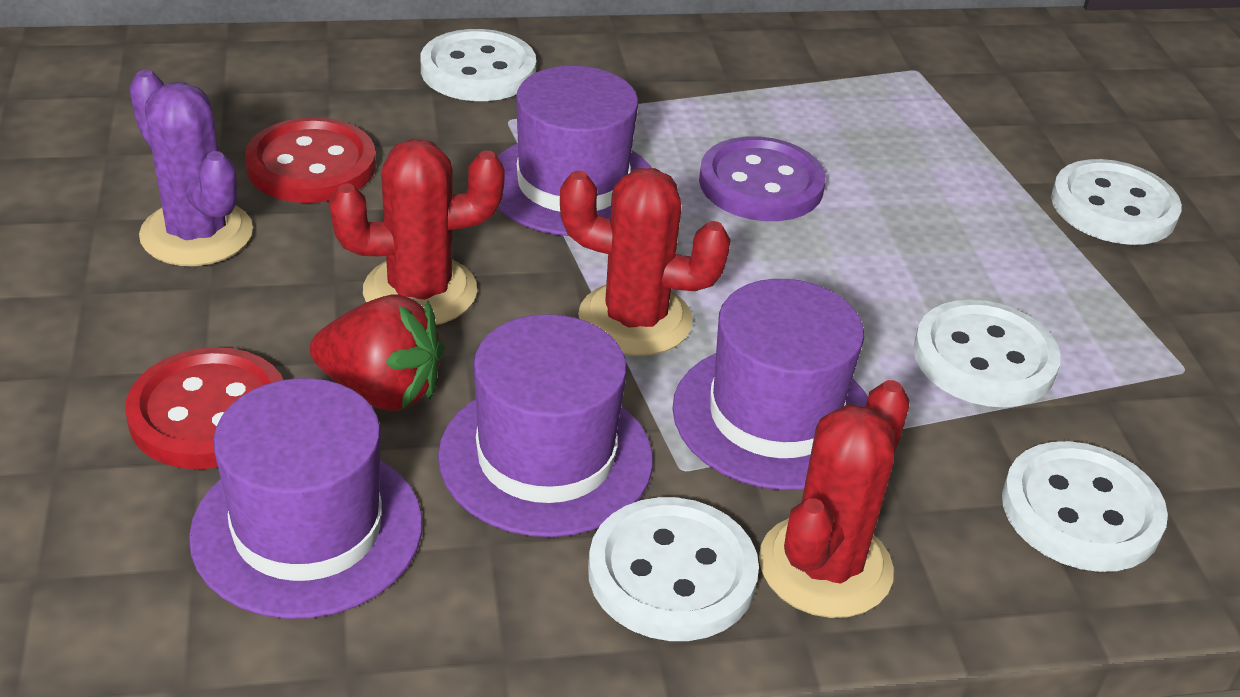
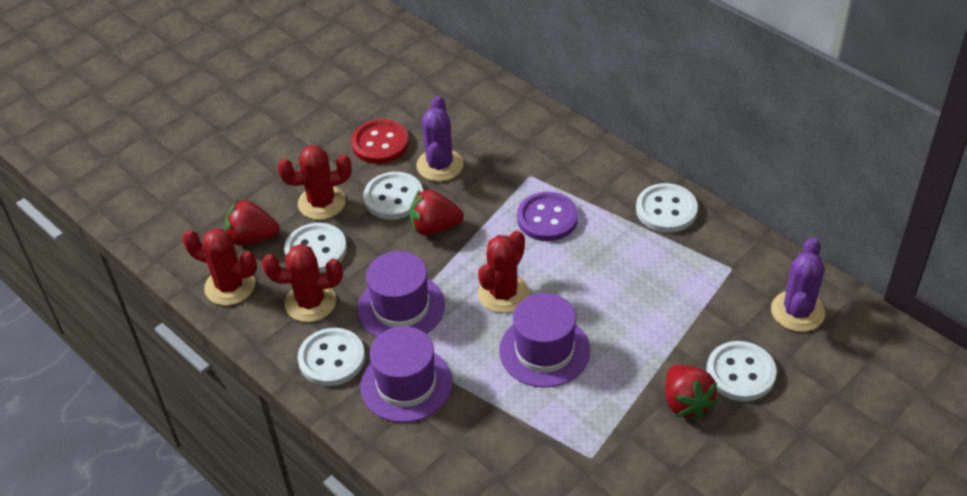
purple cactus: [129,70,253,266] = 1 -> [416,96,464,182] [771,238,825,332] = 2
purple hat: [189,378,422,619] [438,314,653,537] [498,66,652,236] [672,279,868,490] = 4 -> [357,251,445,337] [360,326,453,423] [499,293,590,388] = 3
red button: [125,347,283,469] [245,117,376,203] = 2 -> [351,119,409,164] = 1
red cactus: [330,139,505,325] [560,168,731,356] [759,380,910,618] = 3 -> [182,228,257,305] [262,244,343,322] [277,145,352,220] [478,230,530,313] = 4
red strawberry: [310,294,444,411] = 1 -> [225,199,280,246] [409,189,464,236] [665,365,718,420] = 3

